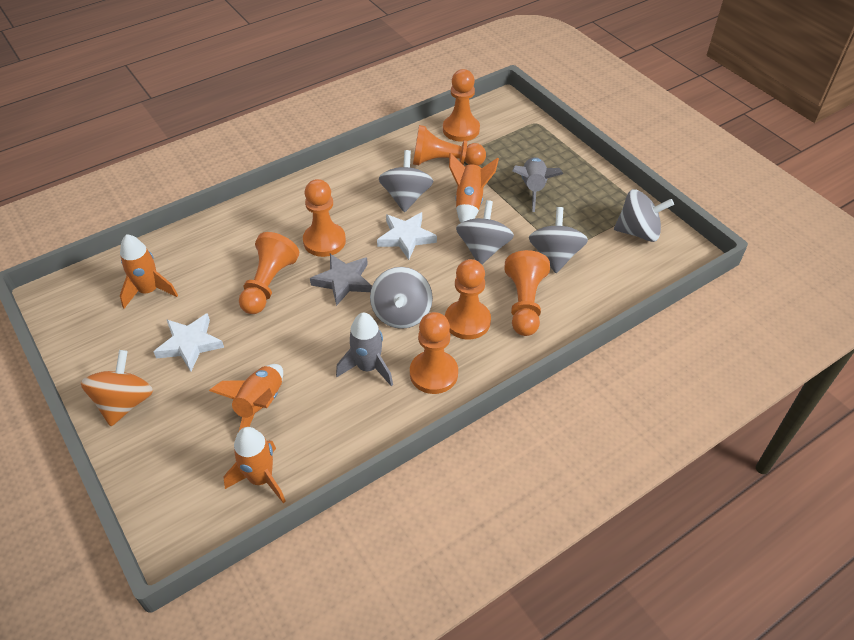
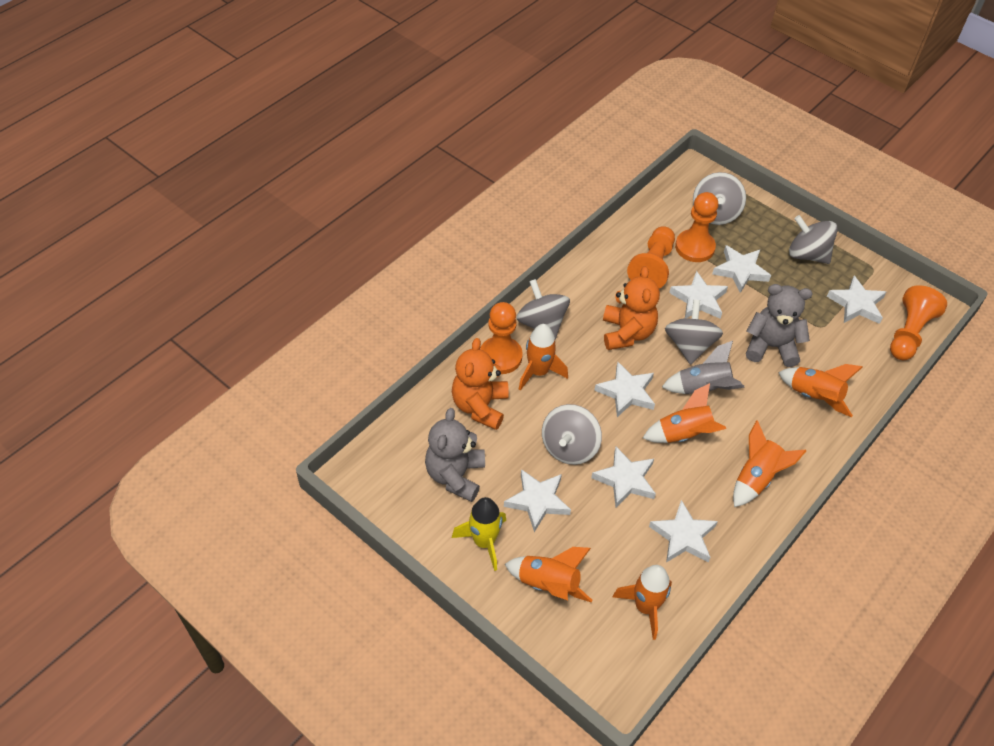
grey rocket: [336,312,393,386] [512,157,563,212] = 2 -> [662,341,745,394] = 1
grey star: [310,254,372,306] = 1 -> none = 0
grey teddy bear: none = 0 -> [425,408,485,502] [746,284,813,367] = 2
orange pawn: [239,232,299,314] [303,179,346,257] [410,312,458,394] [413,125,486,166] [443,69,480,142] [445,259,491,340] [504,250,550,336] = 7 -> [480,302,523,374] [627,226,675,289] [675,192,718,262] [890,285,947,360] = 4
orange rocket: [120,234,178,308] [209,364,283,431] [223,427,286,503] [449,153,499,223] = 4 -> [505,547,593,603] [519,324,568,391] [613,565,672,640] [643,383,726,443] [733,420,806,507] [778,364,863,417] = 6
orange spinning top: [81,350,153,426] = 1 -> none = 0
orange teddy bear: none = 0 -> [452,338,509,430] [603,266,660,350] = 2
white star: [153,313,224,372] [377,212,437,260] = 2 -> [504,469,571,532] [591,447,656,507] [594,362,655,417] [649,500,718,563] [669,271,728,319] [712,245,771,293] [827,276,886,324] = 7
yellow rocket: none = 0 -> [452,497,506,571] = 1

